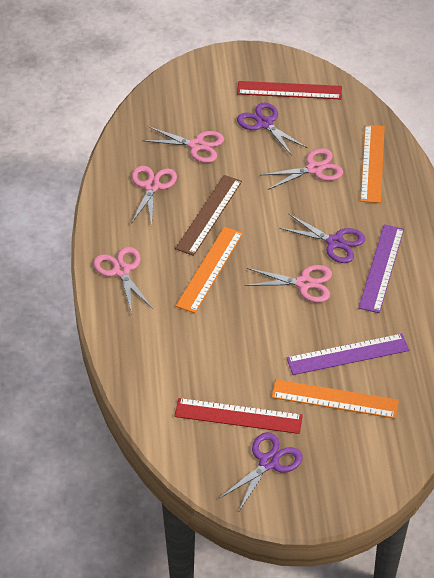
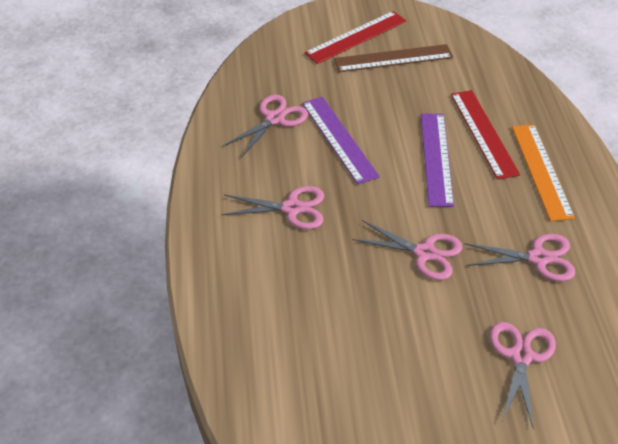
orange ruler: [176,227,243,313] [272,379,399,419] [360,125,385,203] = 3 -> [512,124,575,221] = 1
purple scissors: [220,432,303,511] [237,102,307,156] [279,214,365,263] = 3 -> none = 0

